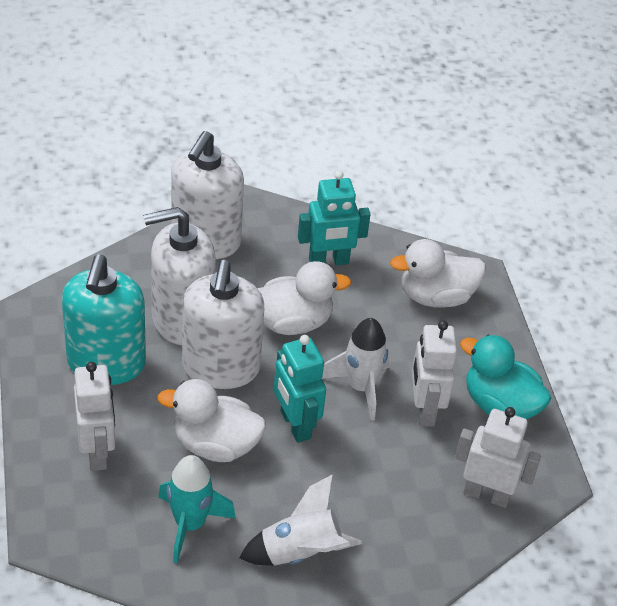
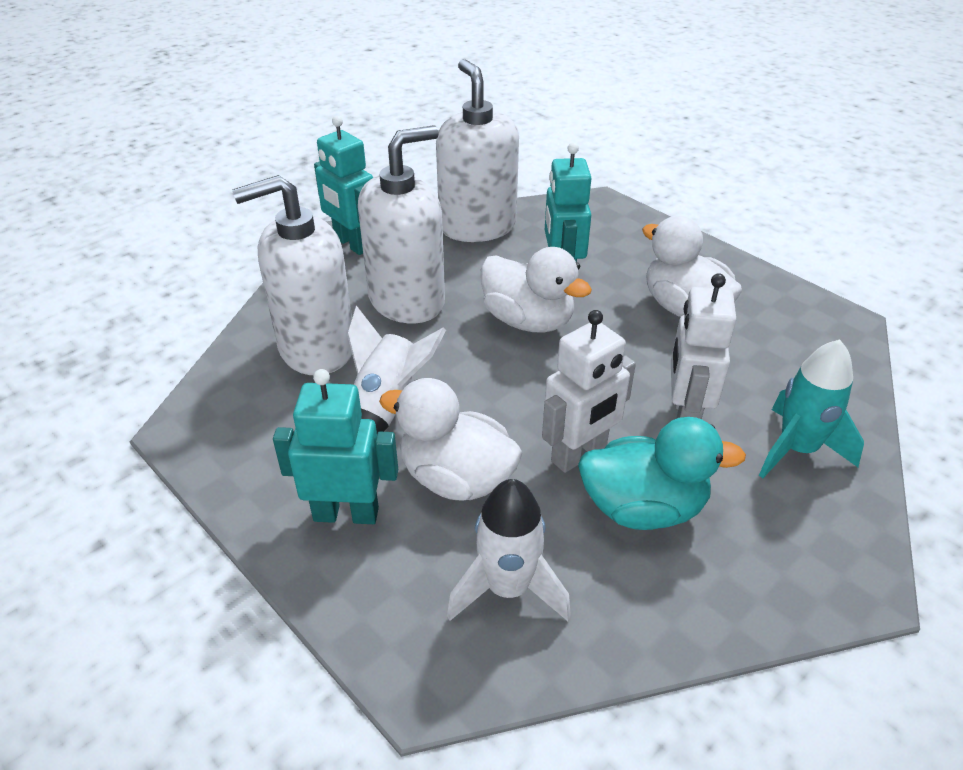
turquoise robot: [274,335,326,443] [298,171,371,265] = 2 -> [273,369,398,524] [314,116,373,255] [545,142,591,262] = 3
turquoise soap dispenser: [62,255,146,385] = 1 -> none = 0
white robot: [74,362,115,471] [412,320,457,427] [455,407,541,508] = 3 -> [542,310,636,473] [671,273,737,419] = 2

